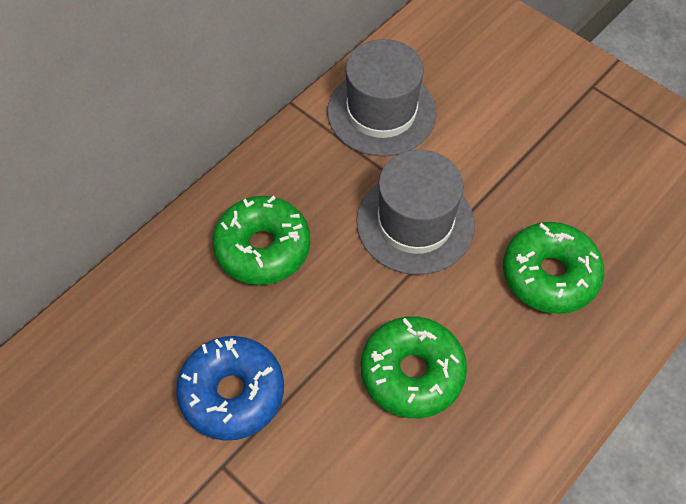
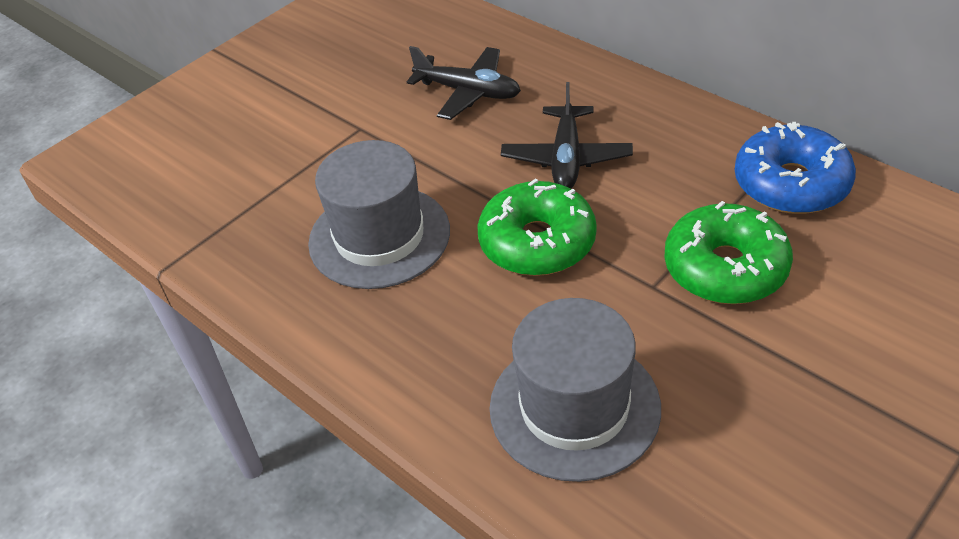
black plane: none = 0 -> [407,46,521,120] [501,82,633,188] = 2
green donut: [212,196,310,285] [361,316,467,418] [503,222,604,314] = 3 -> [477,178,597,276] [664,201,793,304] = 2

